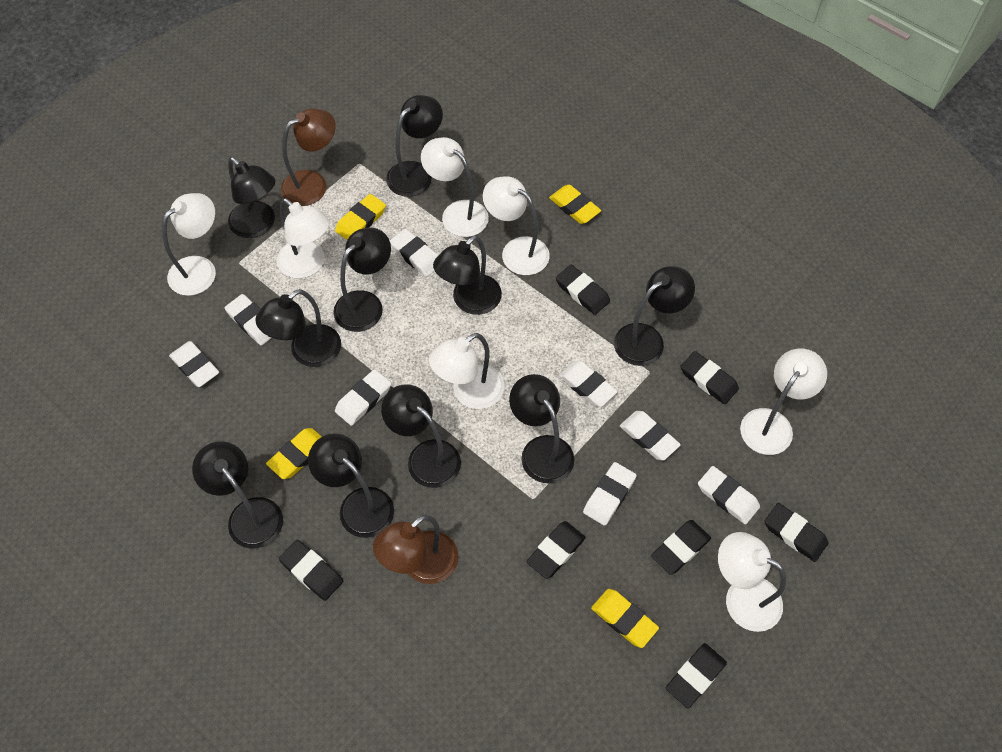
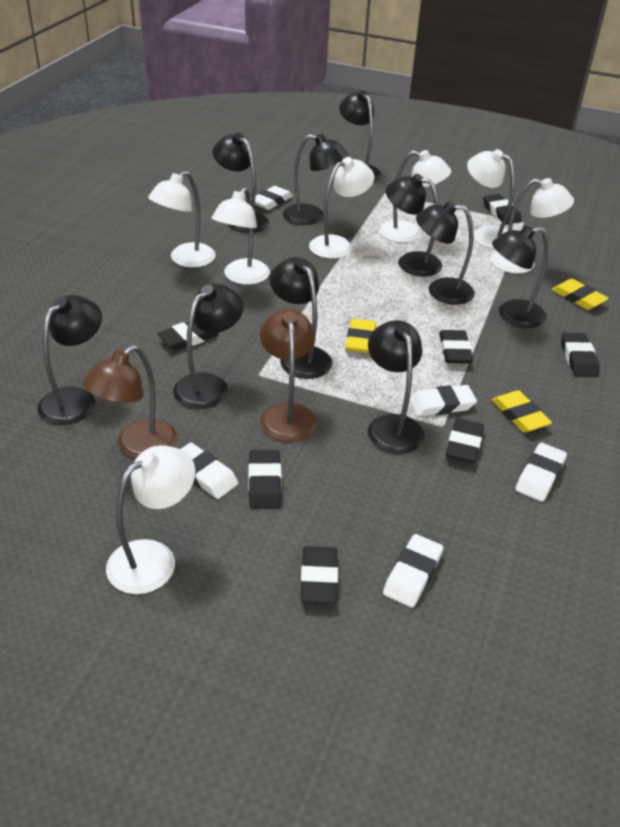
white eraser: [169,341,219,387] [225,294,271,345] [335,369,391,426] [390,229,438,277] [559,361,618,407] [583,462,637,526] [620,411,681,461] [698,466,760,524] = 8 -> [181,443,239,499] [255,186,293,210] [383,534,443,608] [409,385,477,416] [515,443,567,502] = 5
yellow eraser: [266,428,322,479] [335,194,386,240] [549,185,601,224] [591,589,659,648] = 4 -> [346,318,376,353] [492,390,552,433] [551,279,609,310] = 3

